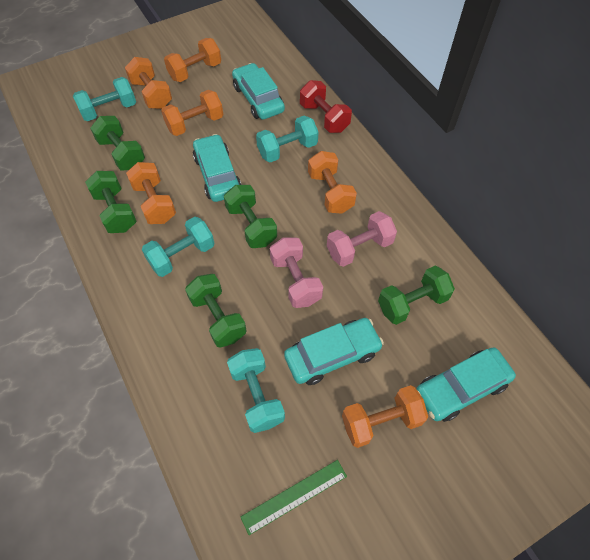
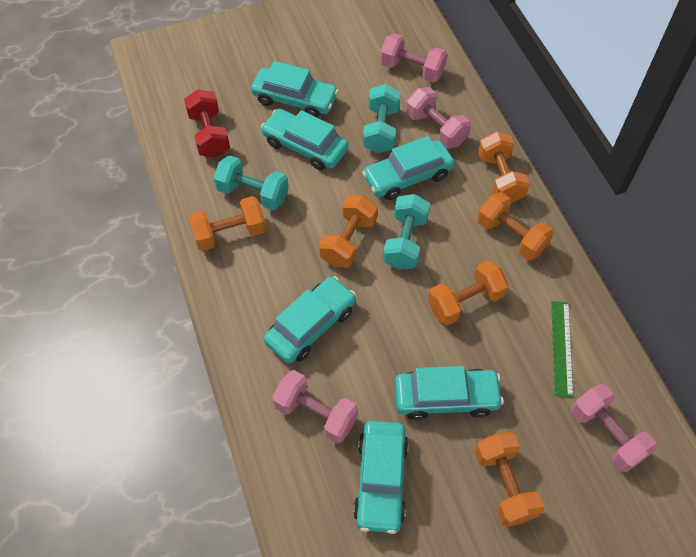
green dumbbell: [85,171,137,233] [90,116,145,171] [185,274,247,348] [224,185,277,248] [378,266,455,325] = 5 -> none = 0
pink dumbbell: [270,237,323,308] [327,211,397,267] = 2 -> [272,370,358,444] [380,33,448,82] [406,87,471,149] [571,384,657,472] = 4
turquoise car: [193,134,242,202] [232,63,285,120] [284,318,384,385] [416,347,516,422] = 4 -> [251,61,339,118] [261,109,349,170] [264,276,356,363] [353,421,409,534] [362,136,454,200] [395,366,504,420] = 6
turquoise dumbbell: [73,77,136,121] [142,217,214,277] [227,348,285,433] [256,115,318,162] = 4 -> [214,156,289,210] [363,84,401,153] [383,194,430,270] = 3

